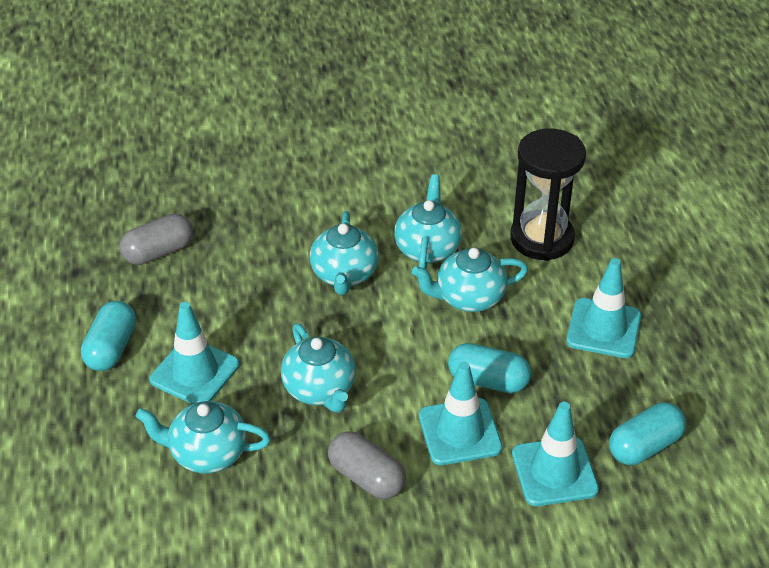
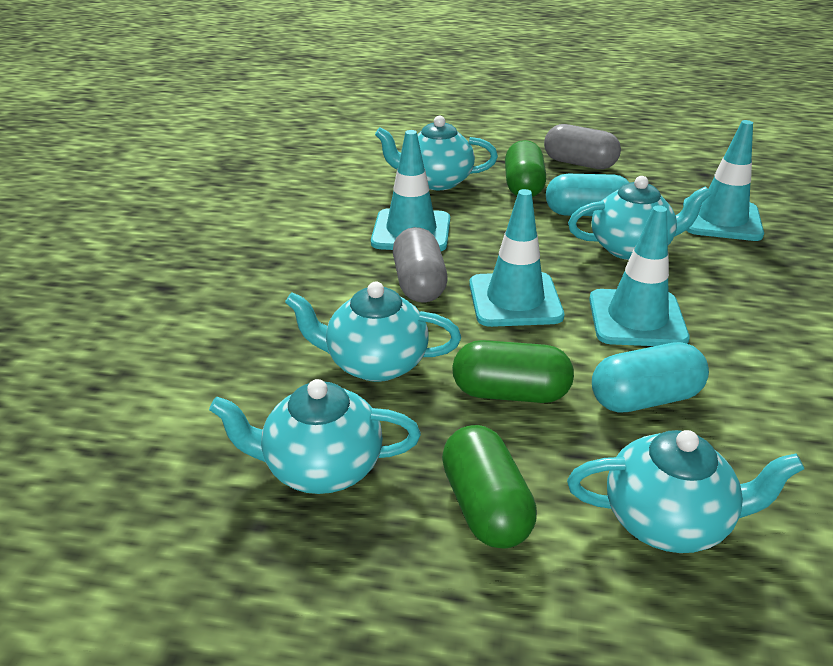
black hourglass: [510,128,586,261] = 1 -> none = 0
green capsule: none = 0 -> [442,425,537,549] [452,340,574,403] [505,140,546,197] = 3
turquoise capsule: [81,301,136,371] [448,343,531,393] [609,403,686,465] = 3 -> [546,174,629,216] [592,342,709,413] = 2

